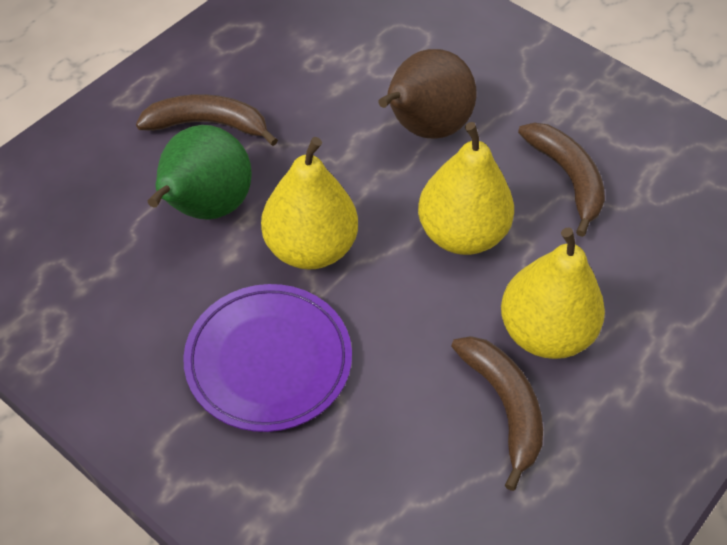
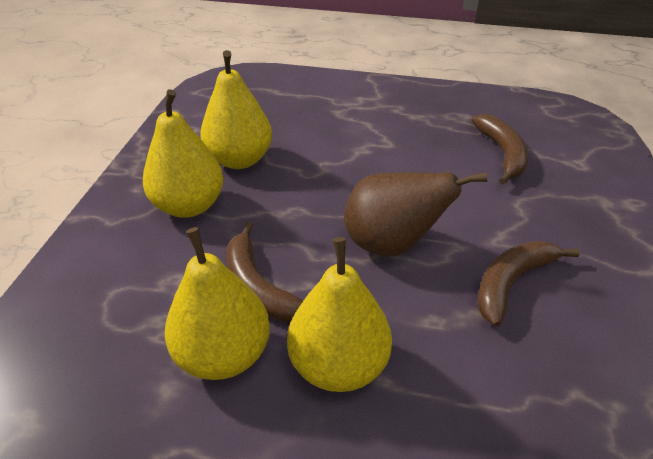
green pear: [148,125,252,220] = 1 -> none = 0
purple plate: [183,284,352,432] = 1 -> none = 0
yellow pear: [261,137,358,270] [418,122,514,255] [501,227,605,359] = 3 -> [143,89,224,218] [165,227,270,380] [200,50,272,169] [287,237,392,392] = 4

